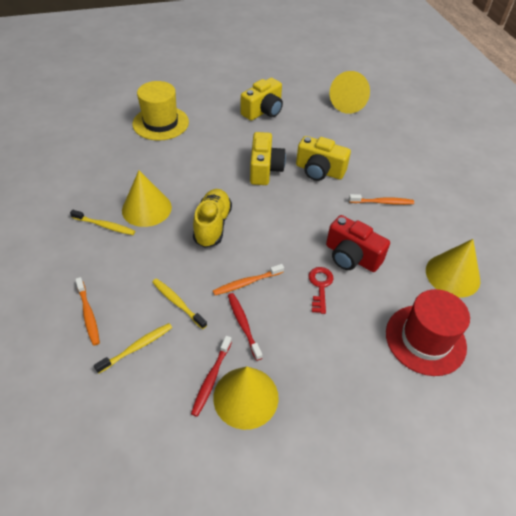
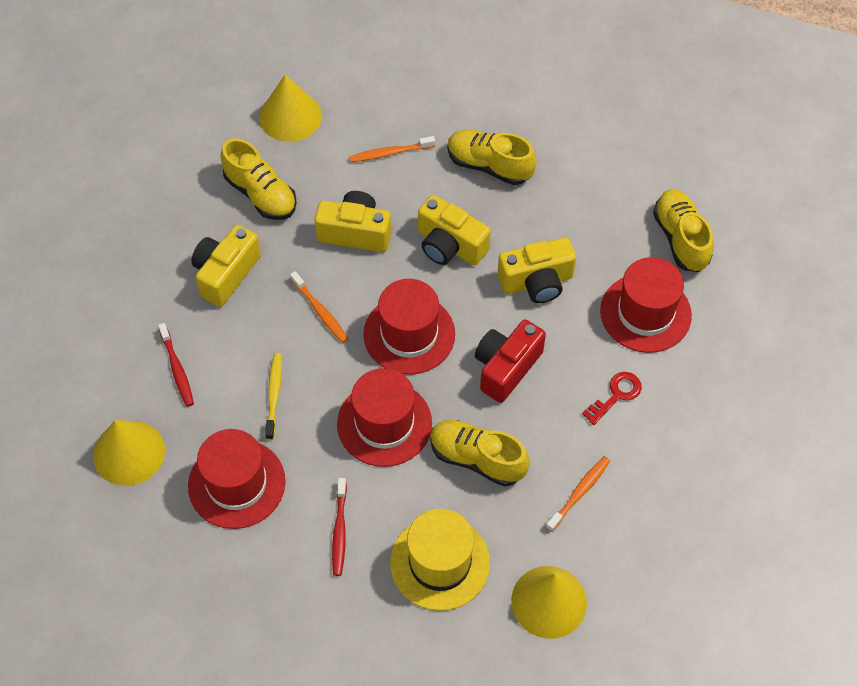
red hat: [386,289,470,376] = 1 -> [188,429,286,529] [337,368,432,467] [363,279,455,375] [600,257,692,353] = 4
yellow camera: [241,78,283,121] [250,132,286,185] [296,136,351,181] = 3 -> [192,225,261,307] [314,191,391,252] [418,195,491,265] [497,238,576,303] = 4
yellow cone: [122,170,172,227] [213,366,279,430] [330,71,370,114] [426,239,480,297] = 4 -> [93,420,165,486] [259,75,322,142] [511,566,587,639] = 3
yellow shoe: [193,189,232,248] = 1 -> [221,138,297,220] [430,420,530,487] [447,130,537,185] [653,189,714,272] = 4
yellow toothbrush: [70,210,135,235] [94,323,172,373] [152,278,207,329] = 3 -> [265,353,282,440] = 1

